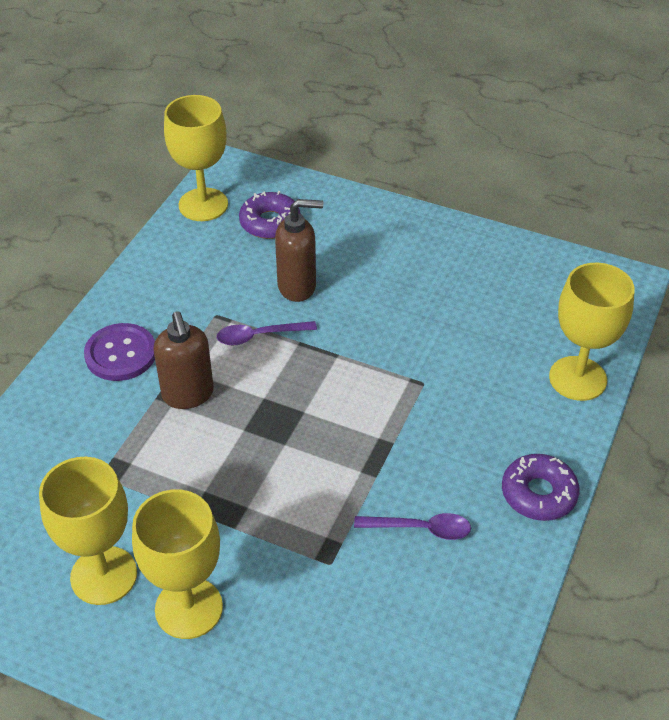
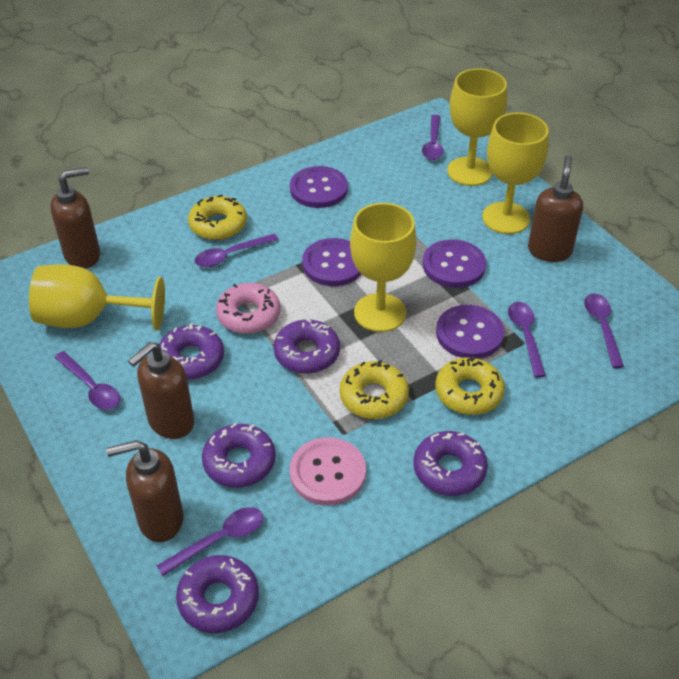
brown soap dispenser: [154,311,214,409] [275,199,323,302] = 2 -> [50,167,100,269] [106,440,183,542] [128,342,194,439] [528,155,583,262] = 4
pink button: none = 0 -> [290,437,366,505] = 1
pink donut: none = 0 -> [216,283,281,334] = 1
purple button: [84,323,155,381] = 1 -> [290,166,348,208] [302,238,362,286] [423,239,486,288] [436,305,504,359] = 4
purple donut: [239,191,301,239] [502,454,579,521] = 2 -> [159,323,224,380] [176,555,259,633] [202,423,276,488] [273,319,340,374] [413,431,488,496] = 5
purple spoon: [217,321,317,346] [354,513,471,540] = 2 -> [54,351,120,410] [157,507,263,576] [194,234,279,267] [422,115,444,160] [508,302,546,378] [584,293,624,368] = 6
yellow donut: none = 0 -> [188,195,247,240] [340,360,409,419] [435,357,505,415] = 3

